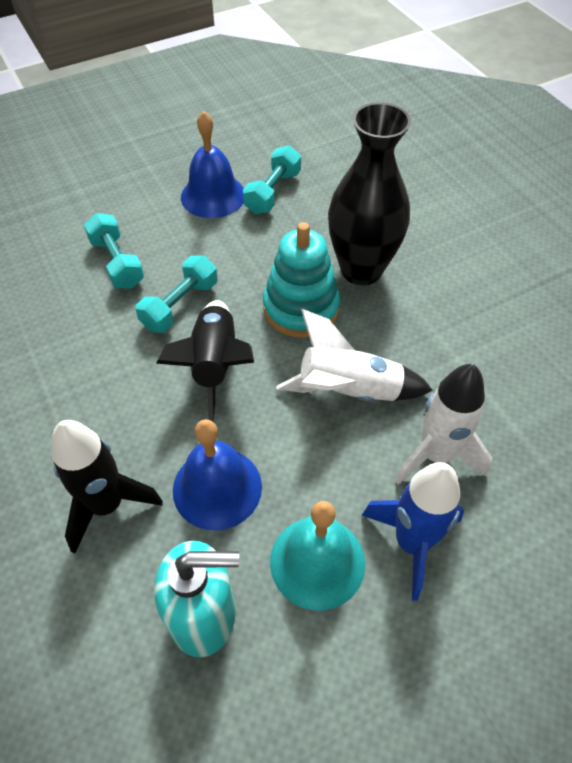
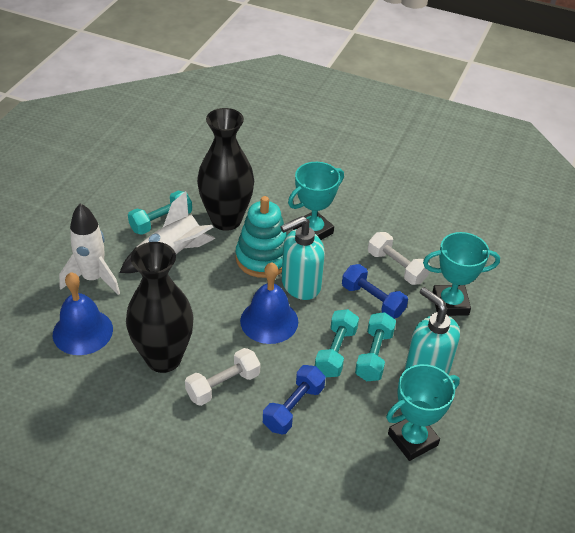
black rocket: [52,420,163,554] [156,300,254,422] = 2 -> none = 0
black vase: [328,102,411,285] = 1 -> [126,242,194,373] [197,108,254,231] = 2
blue dumbbell: none = 0 -> [263,365,325,434] [342,264,408,319] = 2
blue rocket: [362,462,464,601] = 1 -> none = 0
turquoise bell: [270,501,365,610] = 1 -> none = 0
turquoise soap dispenser: [154,541,239,657] = 1 -> [280,216,325,300] [405,287,460,375] = 2
turquoise trophy: none = 0 -> [288,162,344,240] [386,364,460,461] [423,232,500,316] = 3
white dumbbell: none = 0 -> [185,348,260,406] [368,232,430,285] = 2

